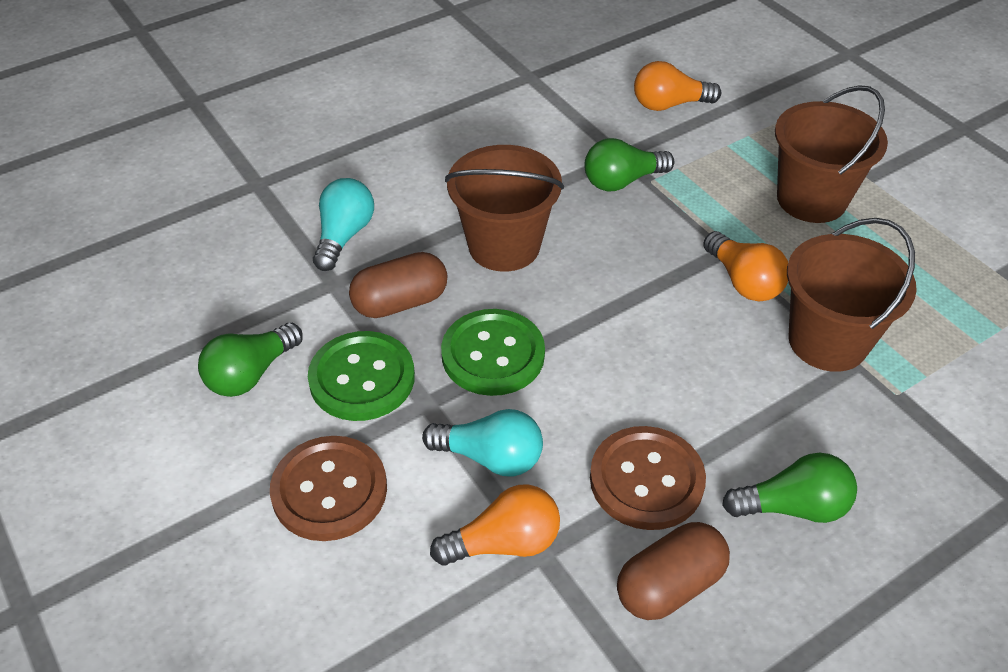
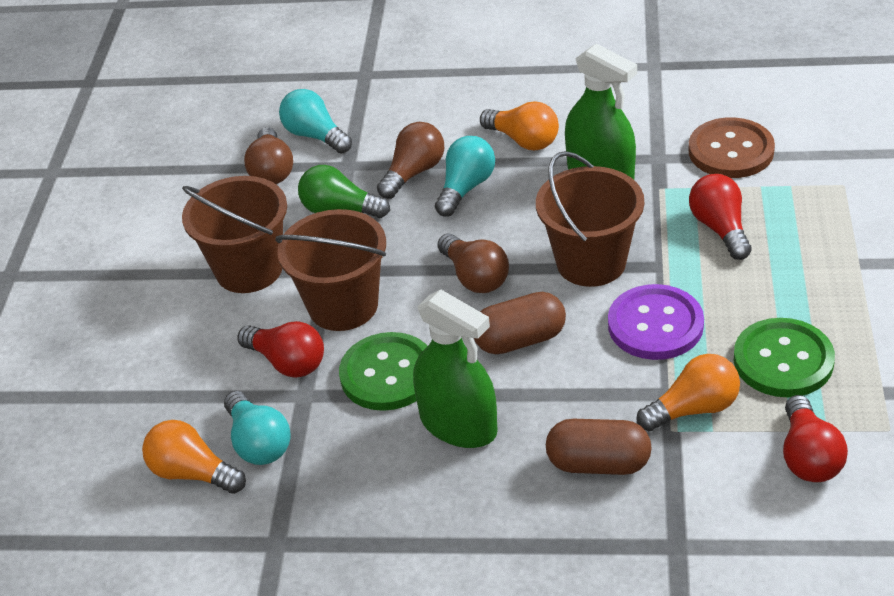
brown button: [270,436,387,541] [590,426,706,530] = 2 -> [689,117,775,178] = 1
brown light bulb: none = 0 -> [244,127,293,184] [377,122,444,199] [437,234,509,293] = 3
green light bulb: [198,323,303,397] [584,138,674,191] [722,453,857,523] = 3 -> [298,165,390,218] = 1
green spray bottle: none = 0 -> [413,290,498,448] [565,44,637,180] = 2
purple button: none = 0 -> [608,284,704,360] = 1
red light bulb: none = 0 -> [237,321,324,378] [689,174,752,260] [783,395,848,482] = 3
turquoise light bulb: [313,178,374,271] [422,409,543,477] = 2 -> [224,391,291,465] [279,89,352,153] [435,136,495,217] = 3

